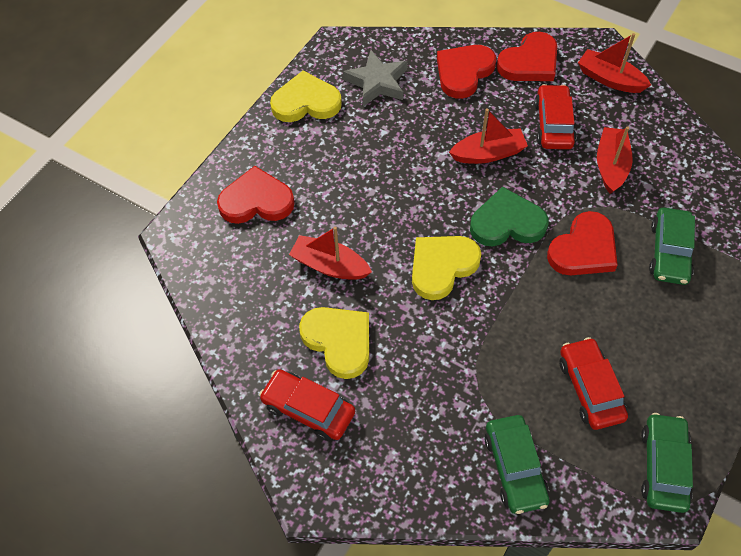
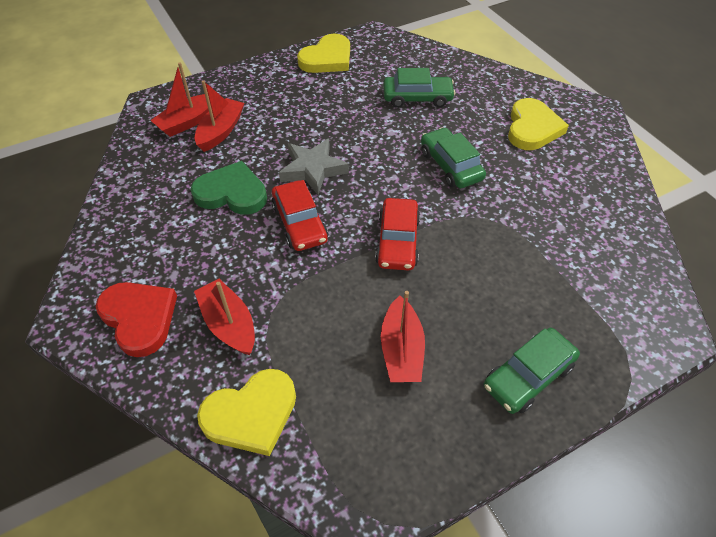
red car: [259,369,355,441] [534,84,576,149] [560,337,628,430] = 3 -> [271,180,328,251] [375,198,420,270] = 2
red heart: [217,166,295,224] [437,45,496,99] [497,32,557,81] [547,211,618,275] = 4 -> [96,282,177,357] = 1

